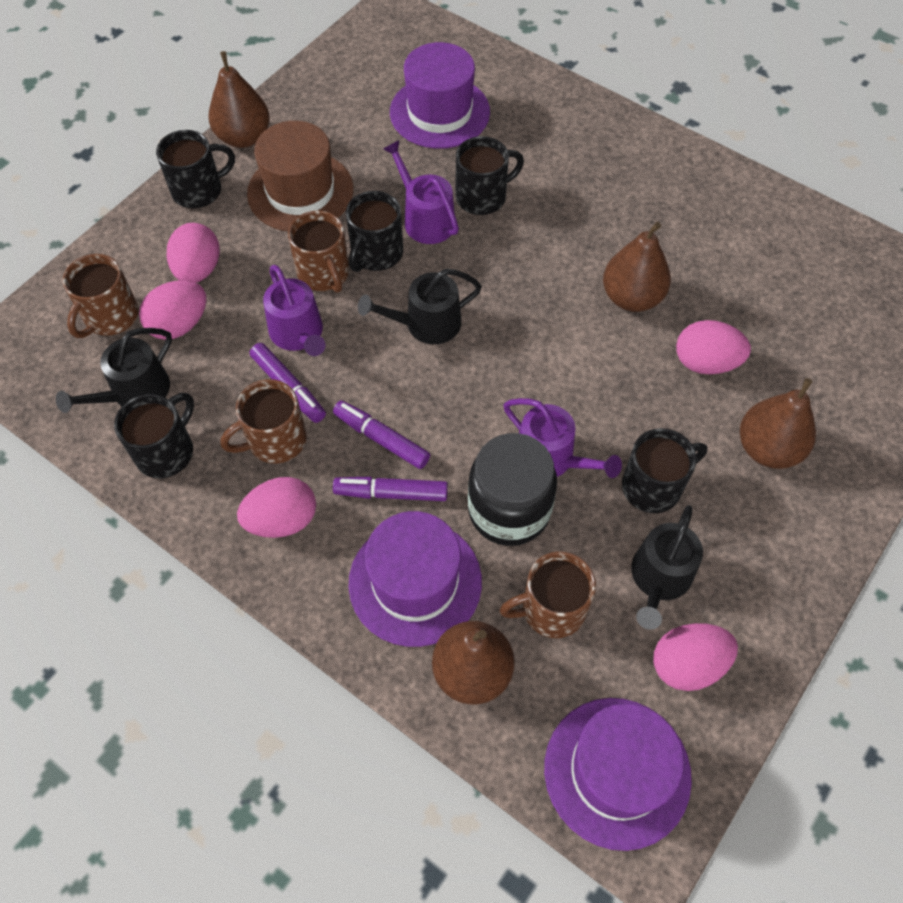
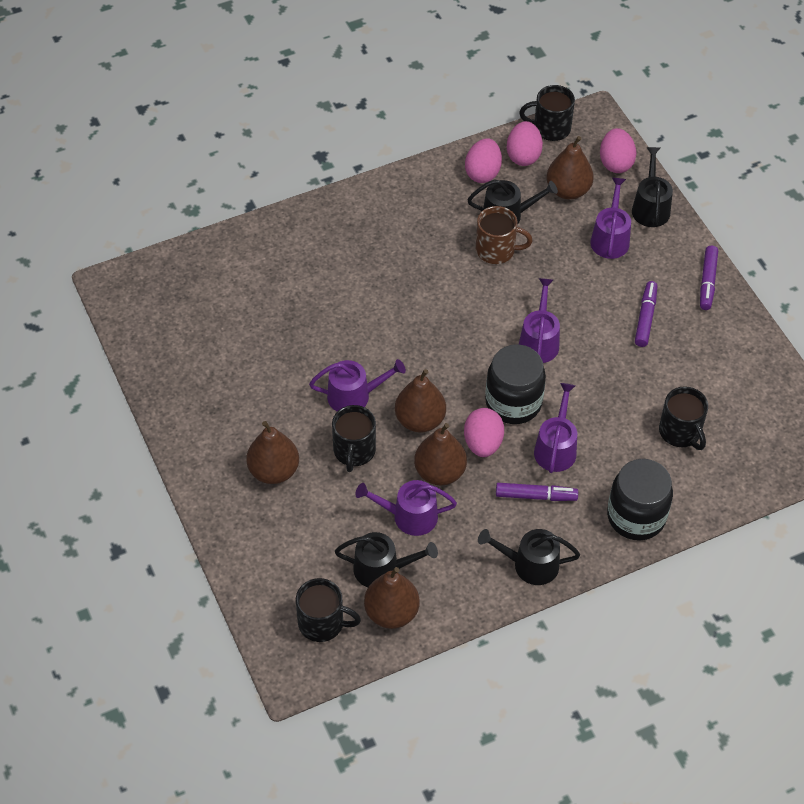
black jar: [468,433,557,546] = 1 -> [485,344,546,424] [607,459,673,540] = 2
black mug: [114,393,194,478] [156,130,235,208] [346,191,403,272] [456,136,524,215] [622,428,707,513] = 5 -> [296,578,361,642] [332,405,376,472] [519,85,575,141] [659,386,708,450] = 4
black watering can: [56,328,172,413] [358,269,482,344] [631,505,703,630] = 3 -> [335,532,438,587] [467,179,558,225] [478,529,580,585] [632,147,673,227] = 4
brown hat: [247,121,353,231] = 1 -> none = 0
brown mug: [63,254,139,338] [220,379,307,464] [288,211,349,293] [499,551,596,638] = 4 -> [476,206,533,264] = 1
brown pear: [208,51,270,148] [432,621,514,704] [603,222,671,312] [740,378,816,469] = 4 -> [247,421,299,484] [364,567,420,629] [395,369,446,433] [414,423,467,486] [546,136,594,200] = 5
pink egg: [139,280,207,340] [166,223,220,283] [237,477,316,538] [653,623,738,691] [676,320,751,374] = 5 -> [464,408,504,457] [465,138,502,183] [507,121,543,166] [600,128,637,173] = 4
purple hat: [348,511,482,647] [390,42,490,149] [544,698,692,851] = 3 -> none = 0
purple watering can: [263,265,325,356] [383,140,459,244] [504,398,622,478] = 3 -> [309,359,406,412] [355,480,457,536] [519,278,560,363] [534,383,577,473] [590,178,631,259] = 5

